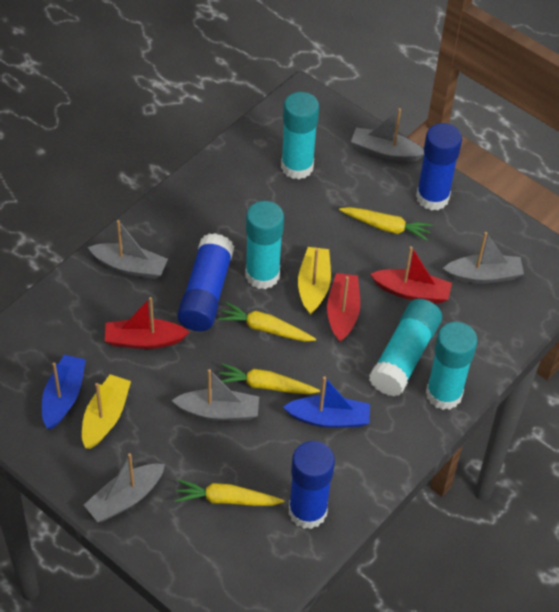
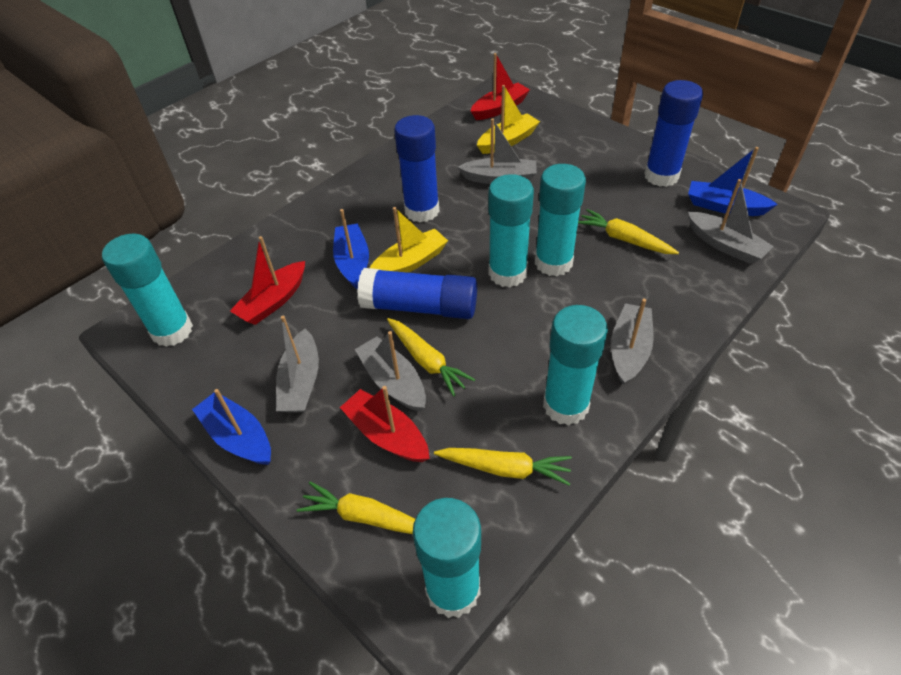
blue boat: [42,355,86,429] [283,376,370,428] = 2 -> [192,389,271,465] [333,209,369,290] [688,147,778,216] = 3
turquoise glue stick: [245,201,284,289] [281,92,319,179] [369,299,442,397] [426,322,478,410] = 4 -> [102,234,193,347] [413,498,481,618] [488,174,534,287] [535,164,586,276] [543,305,608,425] = 5

